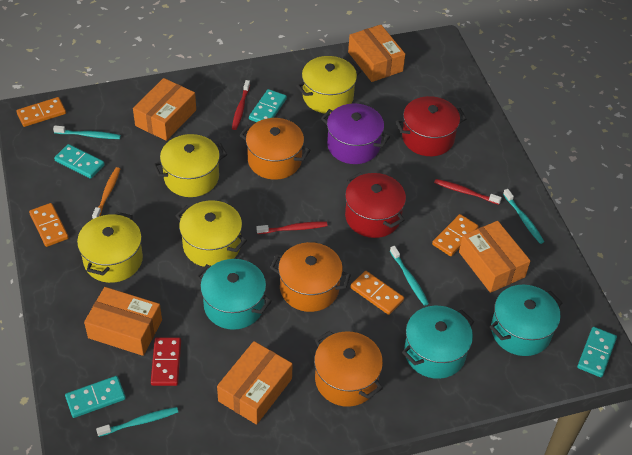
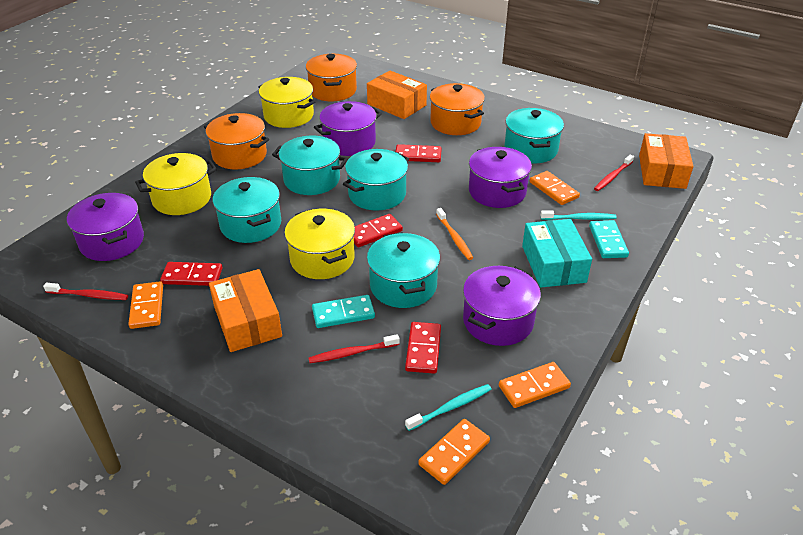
orange box: [84,287,162,356] [133,78,196,141] [217,341,293,425] [348,25,405,82] [459,221,530,293] = 5 -> [209,269,282,352] [367,71,427,119] [639,133,694,189] = 3
purple pot: [321,103,390,164] = 1 -> [67,193,144,261] [314,101,382,156] [463,266,541,346] [469,147,532,208] = 4
red domino: [151,337,181,386] = 1 -> [160,262,222,286] [354,214,403,247] [395,144,442,162] [405,322,441,374] = 4
red pot: [345,173,406,238] [396,96,466,156] = 2 -> none = 0
turquoise box: none = 0 -> [522,219,592,288] = 1
turquoise domino: [54,144,105,179] [65,376,126,418] [249,89,287,122] [577,327,617,377] = 4 -> [312,295,375,328] [589,220,629,258] = 2
turquoise pot: [196,259,272,330] [402,306,474,379] [490,285,562,356] = 3 -> [212,177,281,243] [272,136,348,195] [343,149,409,211] [367,232,440,308] [504,108,564,163] = 5
turquoise toothbrush: [53,125,121,139] [96,407,178,437] [390,246,429,306] [503,189,544,244] = 4 -> [405,384,492,431] [541,210,617,220] = 2
yellow pot: [77,212,143,283] [153,134,227,197] [176,200,247,267] [296,56,362,114] = 4 -> [135,153,217,215] [258,77,315,128] [284,209,355,279] = 3

